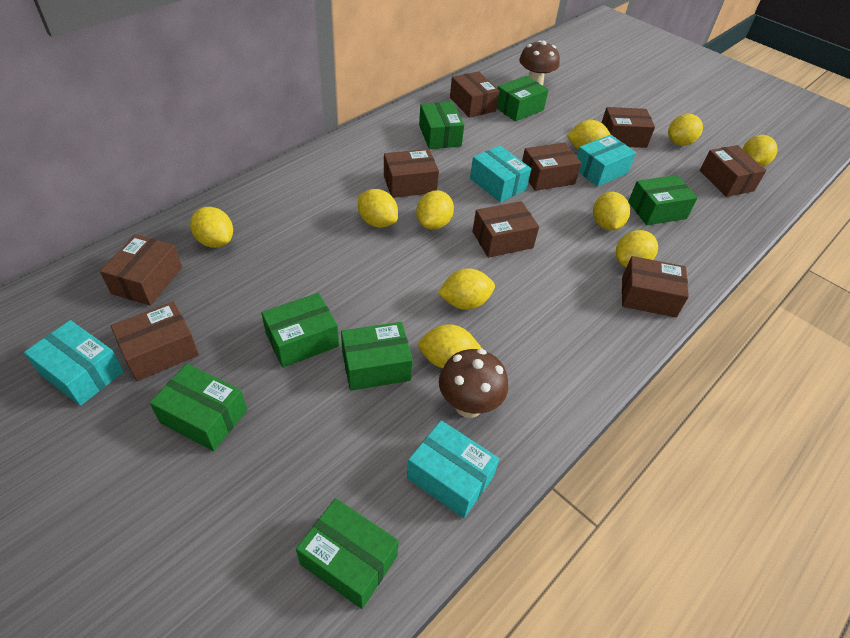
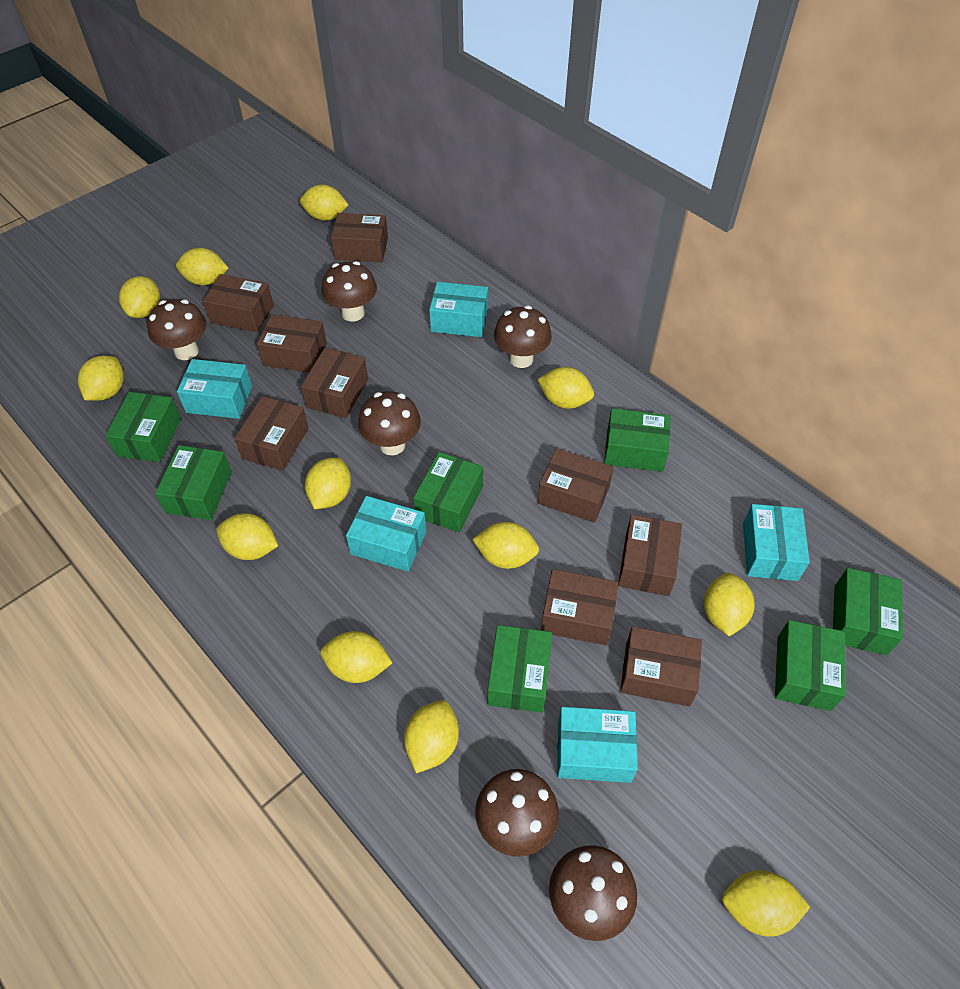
brown mushroom: [439,349,508,418] [519,41,560,86] = 2 -> [147,299,207,360] [321,261,377,322] [358,391,421,455] [475,769,559,857] [494,306,552,368] [549,845,637,941] = 6
turquoise box: [24,320,124,406] [407,420,499,518] [470,146,531,202] [577,135,636,187] = 4 -> [177,359,252,419] [346,496,426,572] [429,282,488,337] [557,707,638,783] [743,504,810,581] = 5
yellow lemon: [190,207,233,248] [358,189,398,228] [416,190,454,230] [418,324,482,368] [438,268,495,310] [567,120,611,150] [593,192,630,230] [616,230,658,267] [668,114,703,146] [743,135,777,167] = 10 -> [78,356,124,401] [119,276,160,318] [176,248,228,285] [216,513,278,560] [300,184,348,221] [305,458,351,509] [321,631,392,683] [404,700,459,773] [472,522,539,569] [537,367,594,409] [704,573,755,636] [722,870,810,937] = 12

